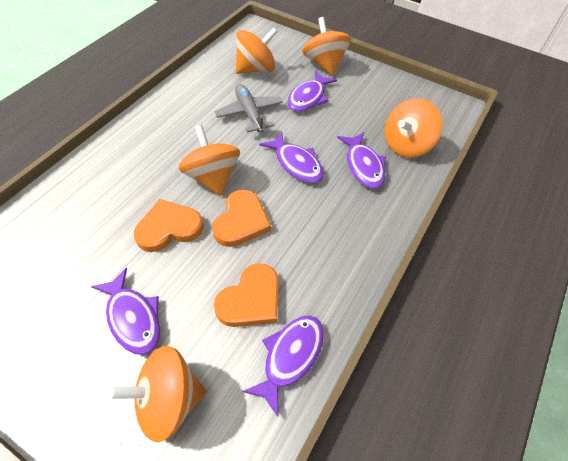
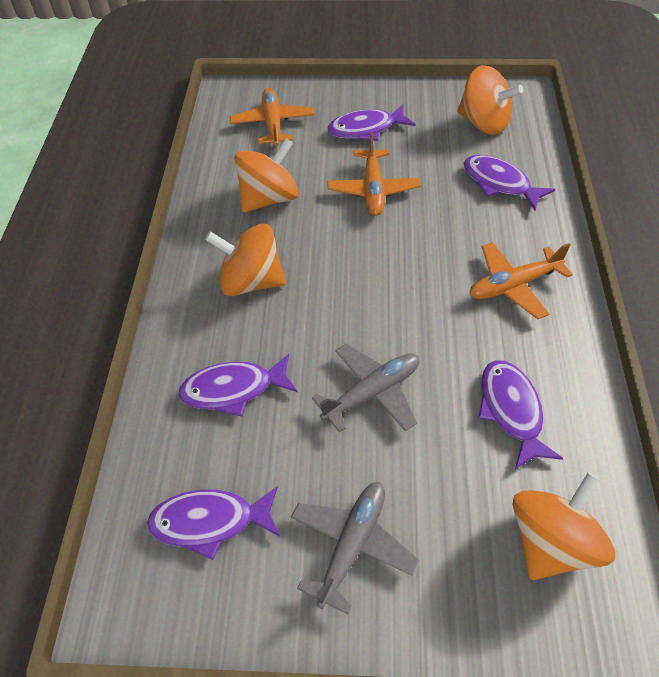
grey plane: [214,84,283,133] = 1 -> [291,482,419,615] [312,343,420,432] = 2
orange heart: [134,199,204,252] [212,190,271,247] [214,263,279,327] = 3 -> none = 0
orange plane: none = 0 -> [230,88,315,146] [327,133,421,216] [469,242,573,319] = 3
orange spinning top: [109,346,207,443] [178,125,240,196] [236,27,278,74] [302,17,351,75] [384,98,443,158] = 5 -> [205,224,286,296] [234,138,299,212] [457,65,523,135] [512,473,615,580] = 4

